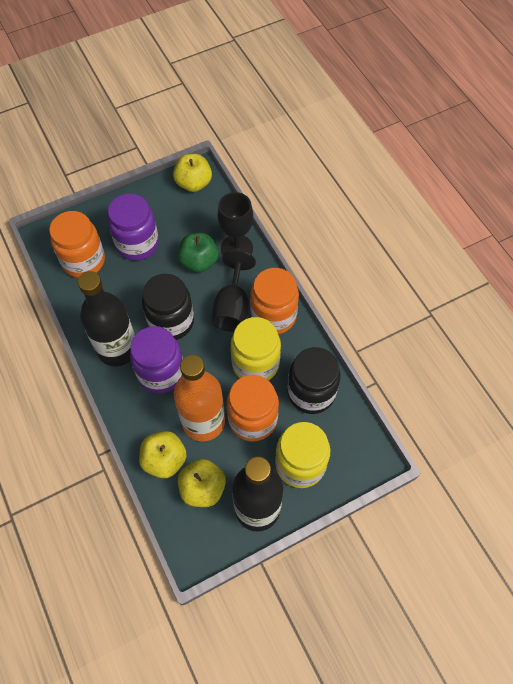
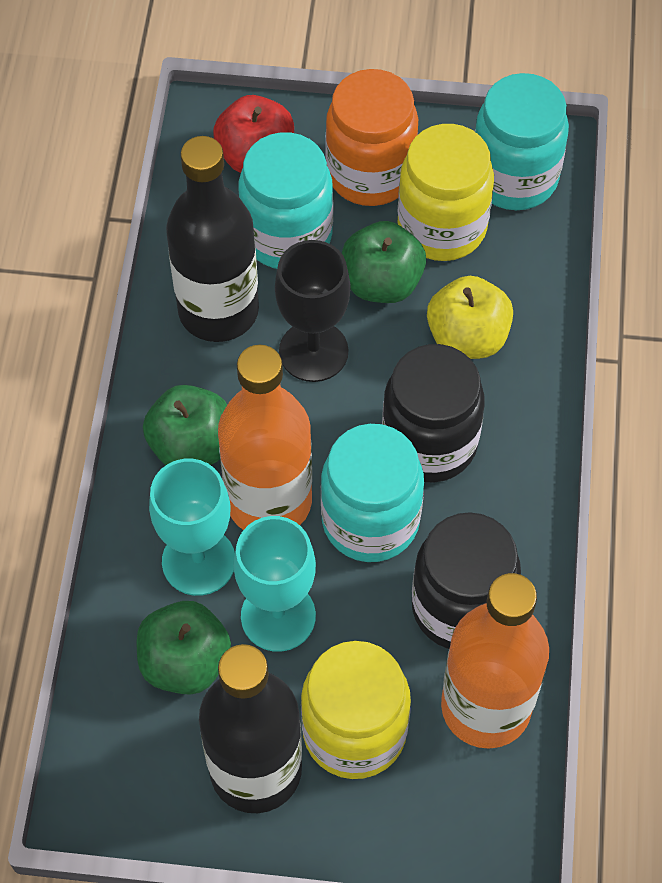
black goblet: [212,250,256,332] [217,192,253,255] = 2 -> [275,240,350,382] = 1
green apple: [178,233,219,273] = 1 -> [136,601,231,695] [143,385,227,465] [342,221,426,303] = 3
orange bottle: [174,355,225,442] = 1 -> [218,345,312,530] [441,573,549,749] = 2
orange jar: [49,211,105,278] [226,375,279,442] [250,268,299,334] = 3 -> [326,69,418,206] = 1
purple jar: [108,193,159,261] [130,326,183,393] = 2 -> none = 0
red apple: none = 0 -> [213,95,294,173] = 1
turquoise goblet: none = 0 -> [149,459,235,596] [234,516,316,652] = 2
turquoise jar: none = 0 -> [239,132,333,269] [321,424,424,562] [475,73,569,210] = 3
yellow apple: [139,431,187,478] [173,154,212,192] [178,459,226,507] = 3 -> [427,276,513,359] = 1

